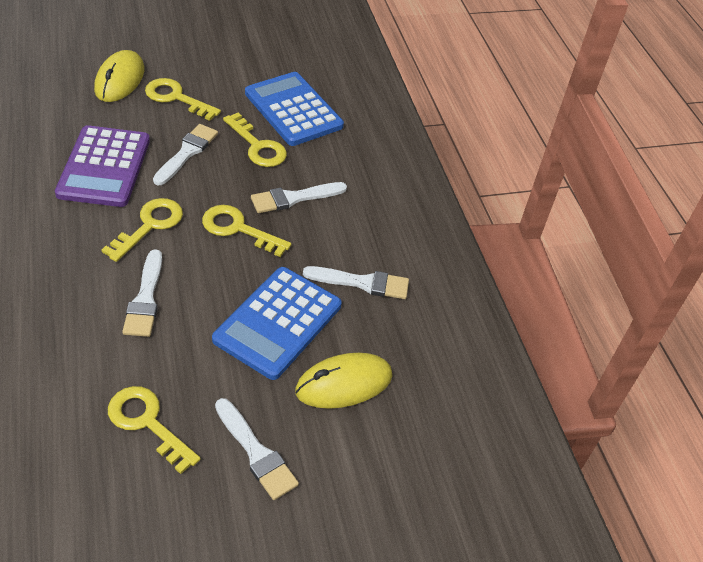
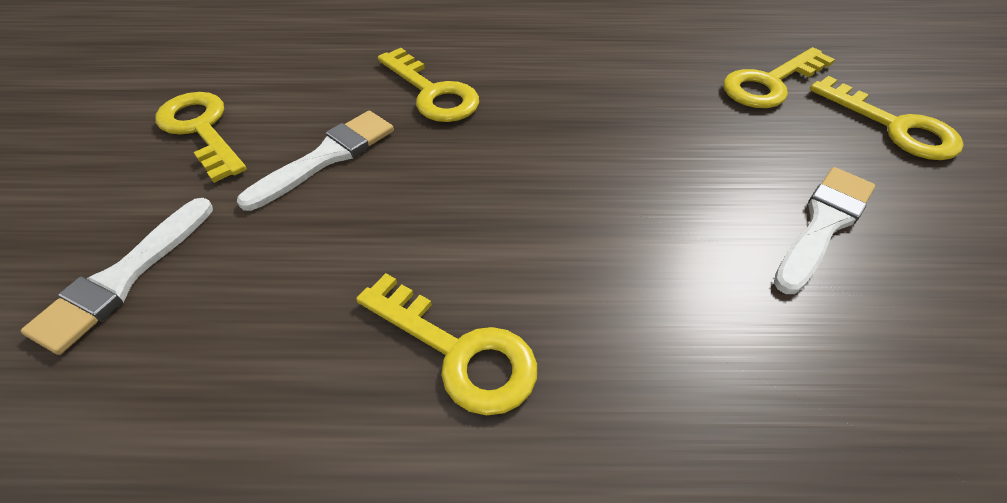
blue calculator: [212,267,342,380] [245,72,344,146] = 2 -> none = 0
purple calculator: [55,125,150,207] = 1 -> none = 0
white brush: [122,249,162,337] [153,124,218,185] [215,398,299,500] [251,182,347,213] [303,266,409,299] = 5 -> [21,198,213,355] [237,111,394,211] [774,167,875,294] = 3
yellow mouse: [94,50,144,102] [295,353,392,409] = 2 -> none = 0

